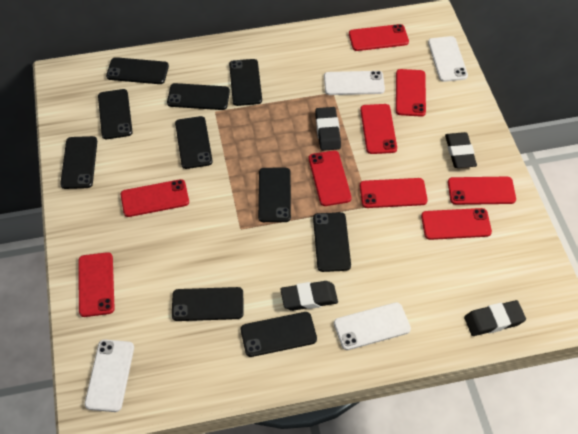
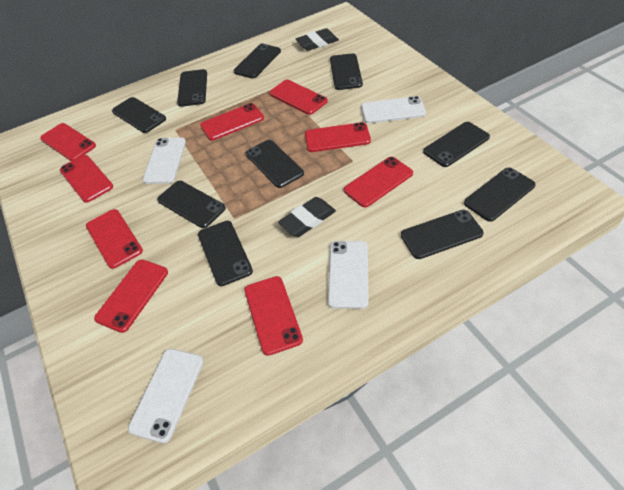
black eraser: [280,281,338,311] [315,107,341,151] [445,132,477,168] [464,300,526,336] = 4 -> [278,197,336,237] [296,28,339,51] = 2

